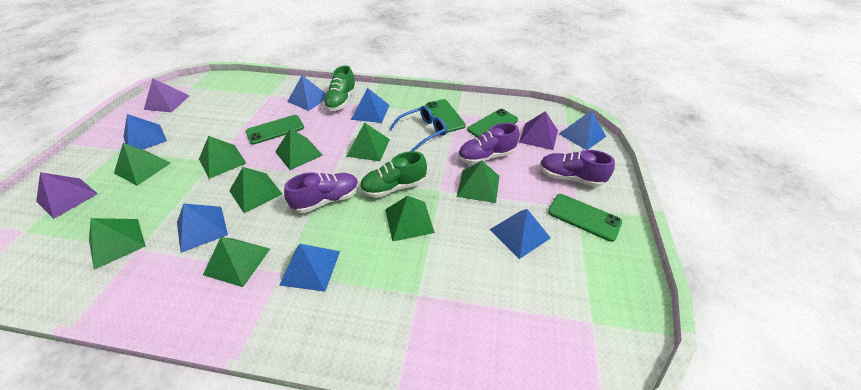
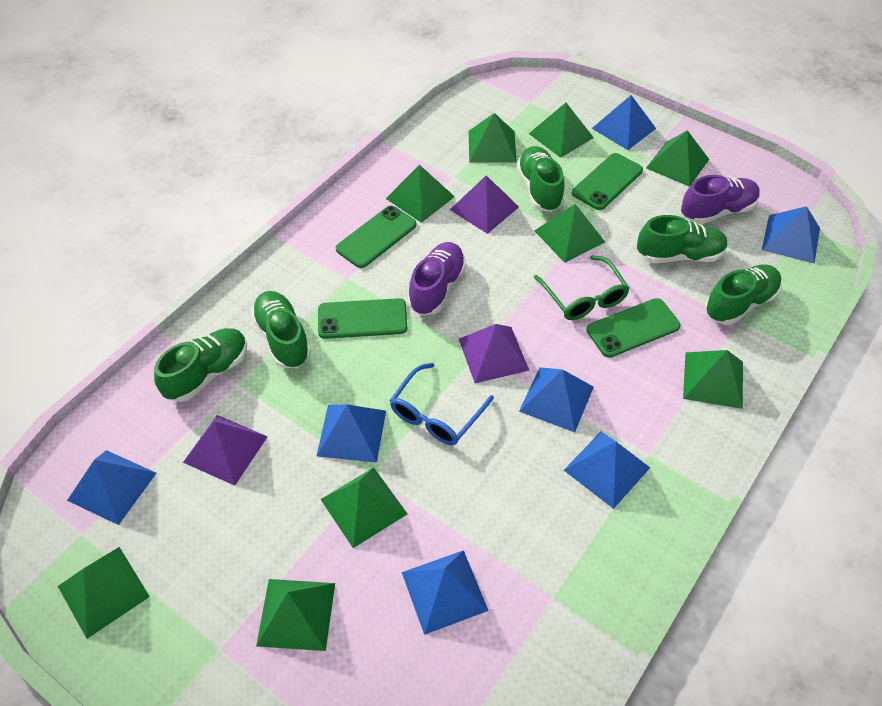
green glasses: none = 0 -> [534,255,630,320] = 1
green shoe: [323,66,357,111] [360,151,427,198] = 2 -> [154,328,247,402] [251,291,311,368] [517,146,564,212] [637,215,728,263] [705,264,782,325] = 5
purple shoe: [284,172,359,213] [458,123,519,164] [539,150,615,187] = 3 -> [408,242,466,315] [681,175,760,224] = 2

